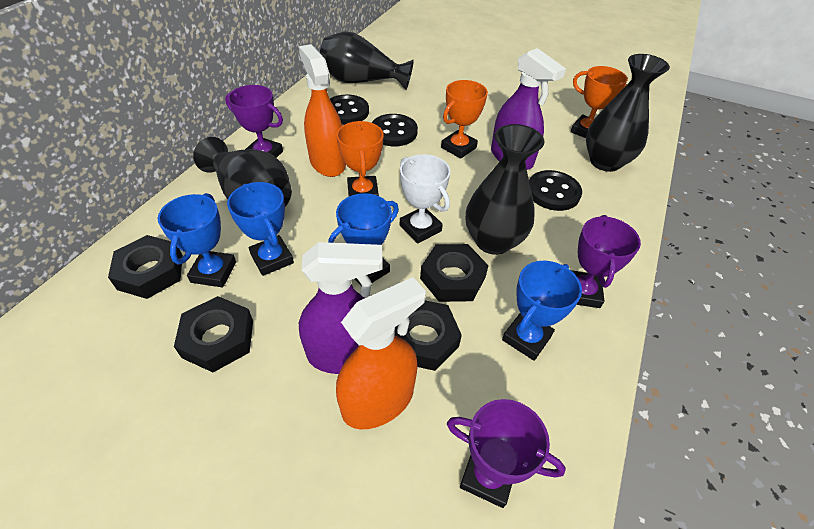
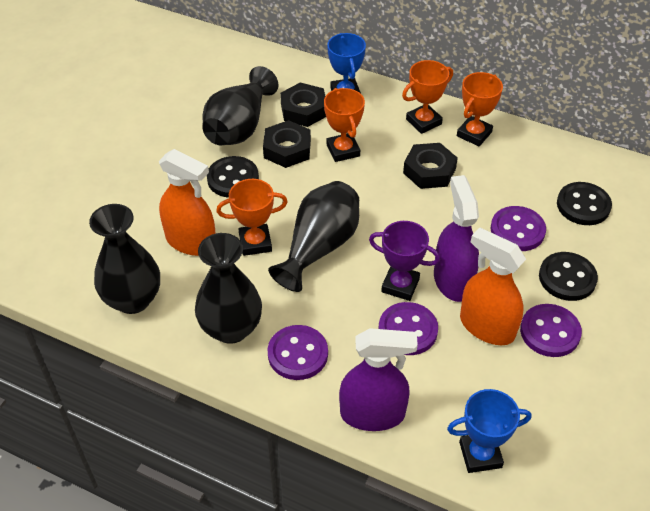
black nut: [108,235,183,299] [174,296,253,372] [395,300,462,371] [420,244,489,302] = 4 -> [263,120,311,168] [280,83,326,127] [403,143,458,189] = 3
blue trophy: [158,193,236,287] [227,182,294,276] [328,193,399,285] [502,261,582,361] = 4 -> [327,33,366,94] [447,389,531,473] = 2
orange trophy: [336,121,384,196] [441,80,488,159] [570,66,627,138] = 3 -> [217,179,288,256] [324,88,365,162] [402,60,453,134] [457,72,503,146] = 4
purple button: none = 0 -> [268,325,328,380] [379,302,438,355] [491,206,546,251] [520,304,582,357] = 4
purple trophy: [225,85,283,158] [447,399,566,508] [571,215,641,308] = 3 -> [369,221,440,301] = 1
white trophy: [400,154,450,243] = 1 -> none = 0

